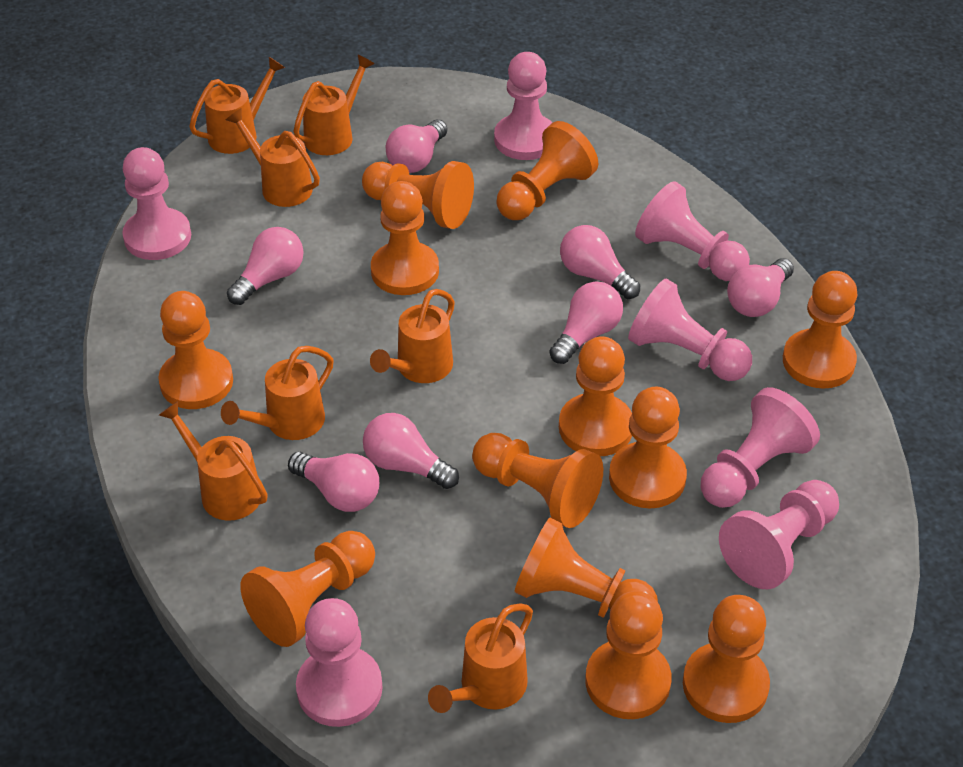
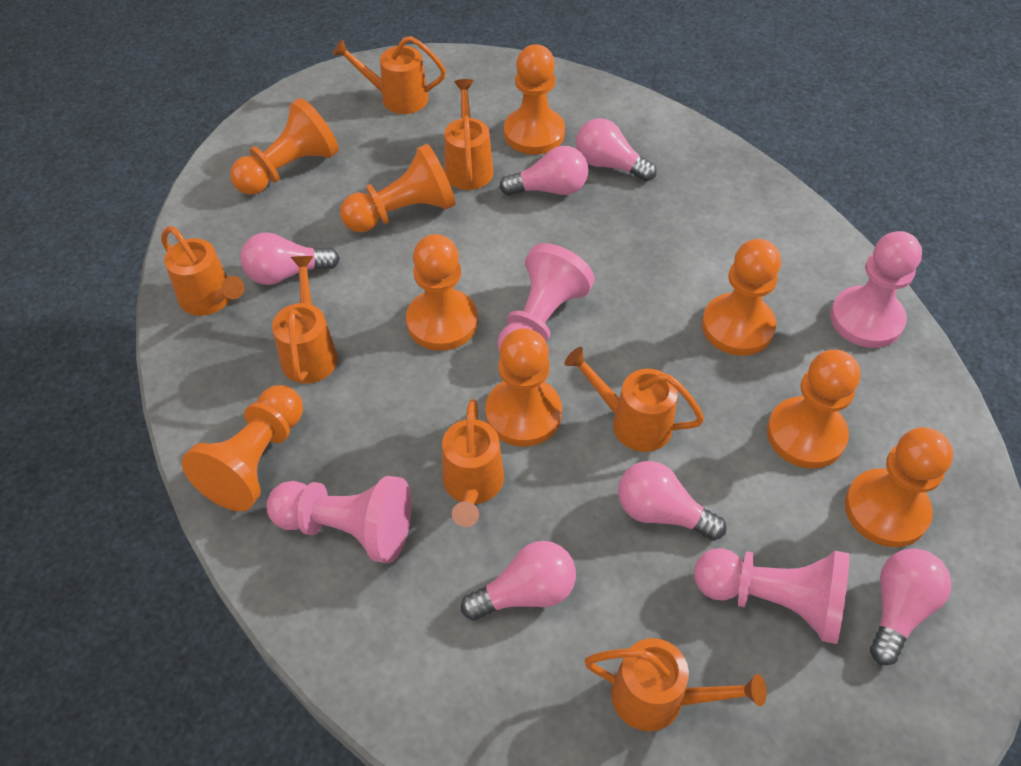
orange pawn: [158,291,233,409] [240,531,375,647] [362,161,474,229] [371,181,439,295] [472,433,603,528] [496,121,598,220] [515,518,658,618] [559,336,632,456] [585,591,672,719] [609,387,687,508] [683,595,770,723] [783,271,857,389] = 12 -> [182,385,303,511] [230,98,339,195] [340,144,456,233] [406,234,478,351] [485,328,562,447] [504,44,565,154] [702,239,781,356] [767,350,860,469] [845,427,953,547] = 9
pink light bulb: [227,227,304,305] [288,452,379,512] [363,413,459,489] [386,119,448,173] [549,281,623,364] [560,225,640,299] [727,258,794,317] = 7 -> [240,233,340,285] [461,541,576,621] [499,146,588,196] [576,118,657,182] [618,461,727,541] [870,548,951,665] = 6
pink pawn: [122,147,191,260] [296,598,383,727] [494,52,552,160] [628,278,752,381] [635,181,750,281] [701,387,820,508] [719,480,839,589] = 7 -> [267,476,411,563] [497,243,594,353] [694,548,850,644] [830,231,922,348] = 4

